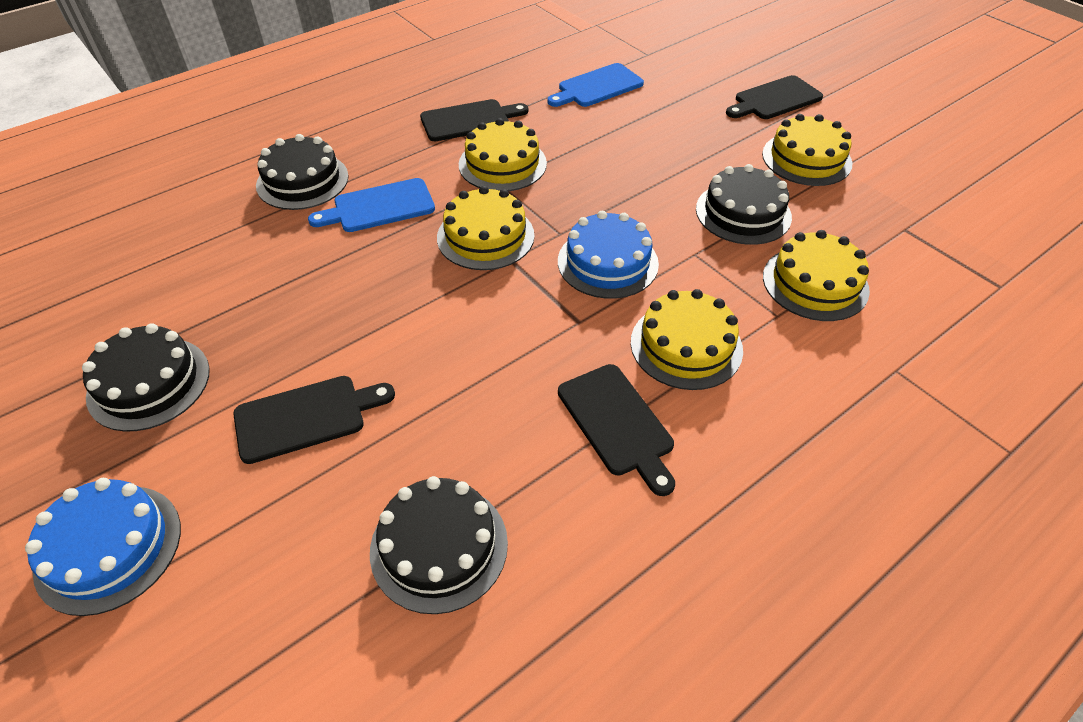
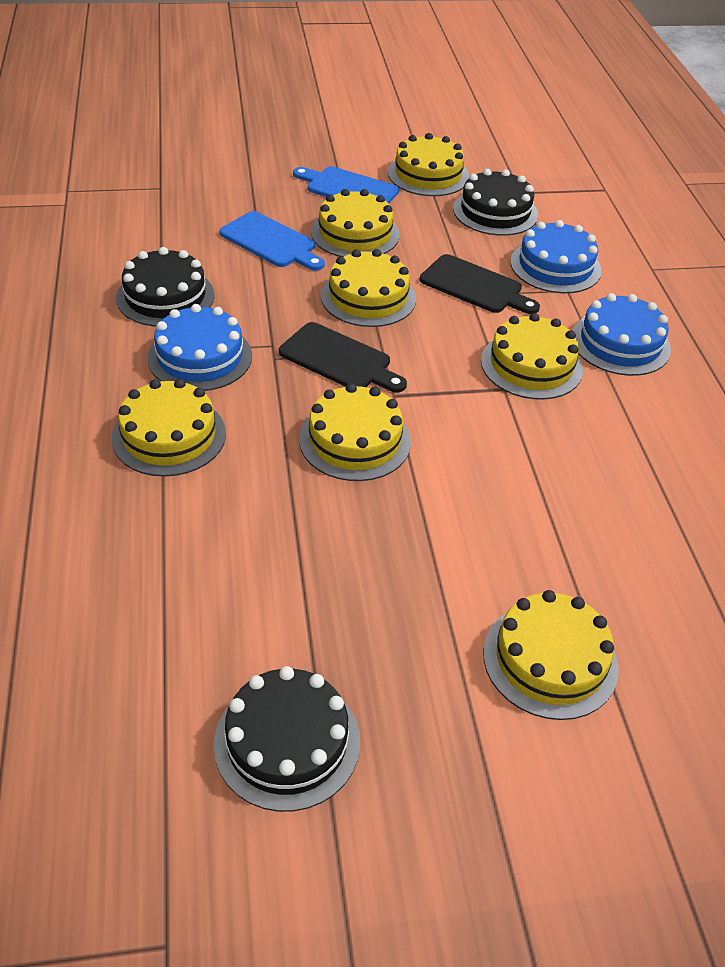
black cake: [82,323,210,432] [256,134,349,210] [370,476,508,614] [696,164,792,245] = 4 -> [116,247,215,327] [214,666,360,812] [453,169,538,236] = 3
black cutting board: [233,376,395,464] [420,99,529,141] [558,364,675,496] [726,75,823,119] = 4 -> [279,322,407,393] [420,254,540,314] = 2
blue cake: [25,478,181,616] [558,211,659,299] = 2 -> [147,304,252,391] [511,220,602,293] [572,293,671,376] = 3
yellow cake: [437,186,534,270] [459,118,547,191] [631,289,743,390] [762,114,853,186] [763,230,870,321] = 5 -> [112,379,226,477] [299,383,411,481] [311,189,400,257] [321,249,416,327] [388,133,469,196] [481,313,583,400] [483,590,619,720] = 7

